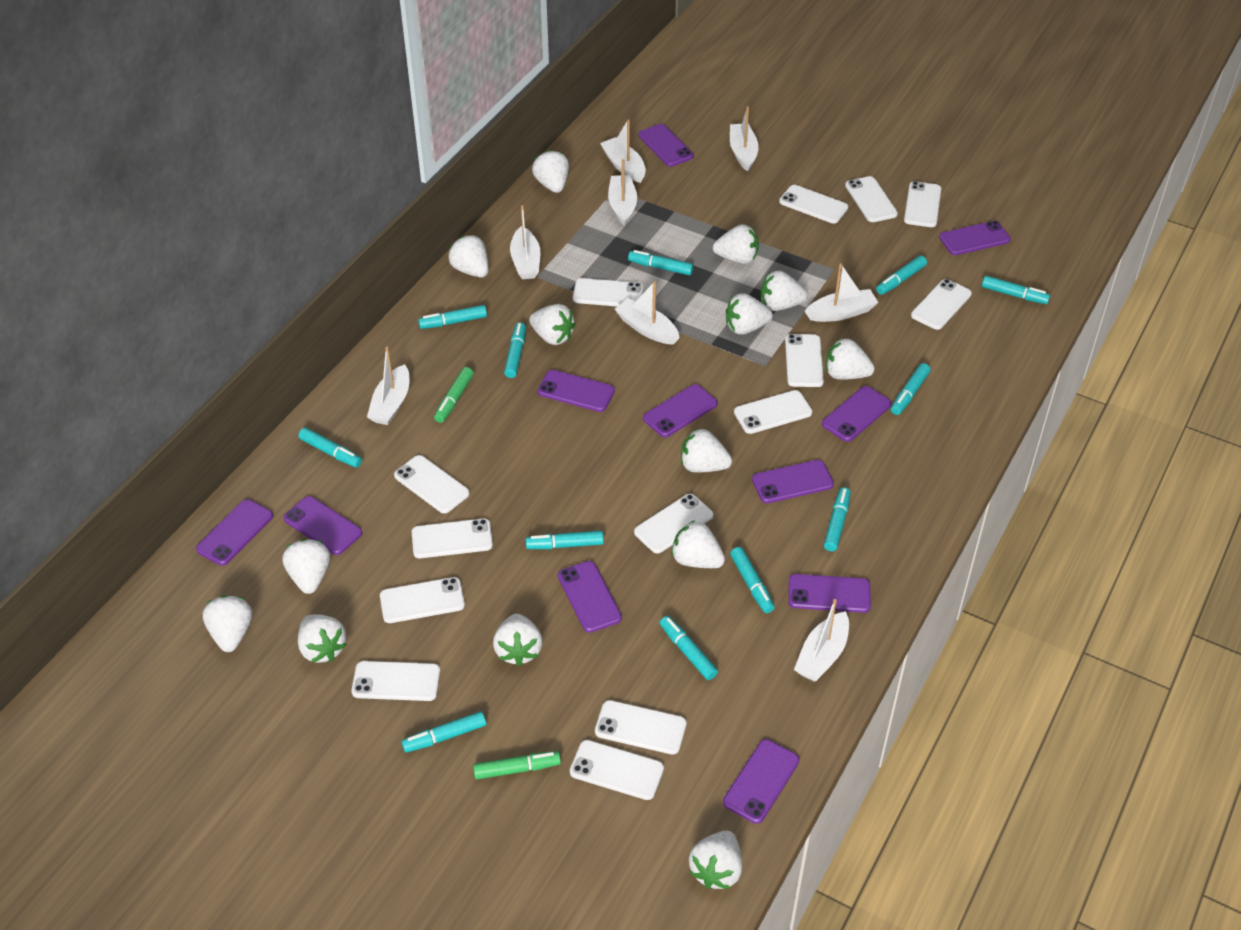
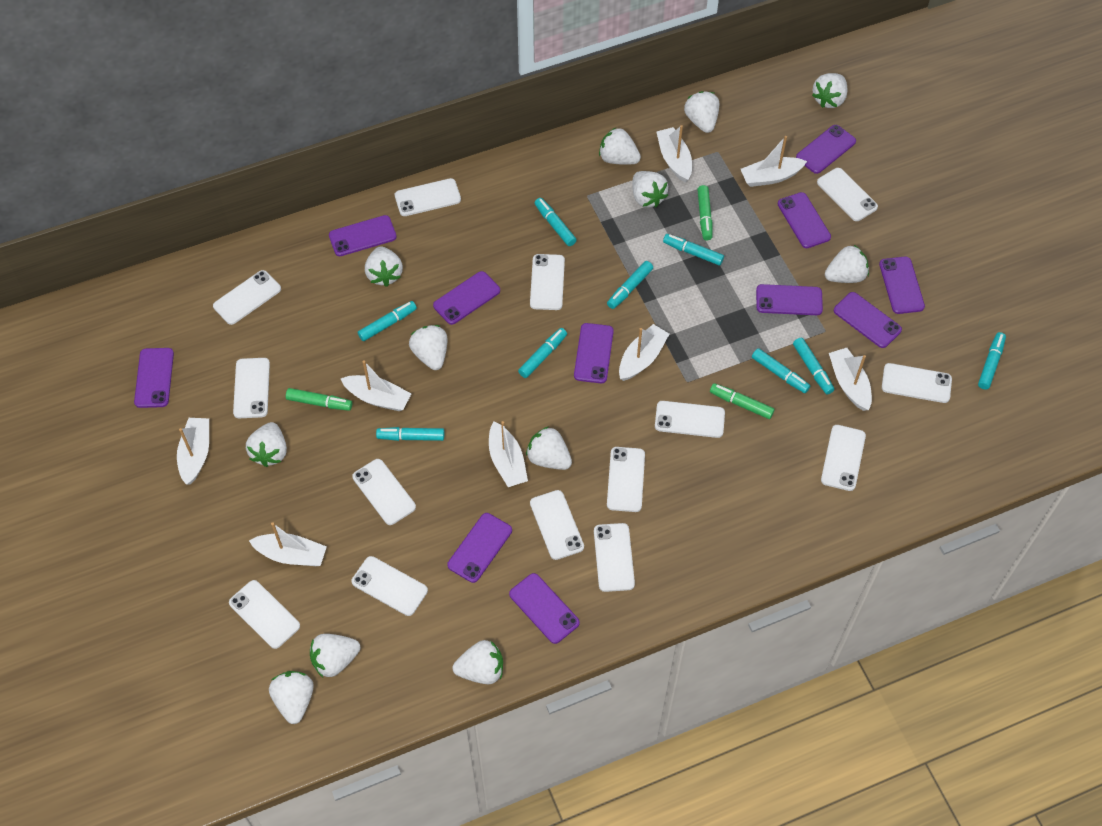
green marker: [434,367,474,423] [473,751,561,780] = 2 -> [286,388,352,411] [697,185,712,240] [710,383,775,419] = 3
turquoise marker: [298,427,362,468] [401,711,486,753] [418,305,487,329] [504,322,526,378] [526,531,604,549] [628,250,694,275] [660,616,718,680] [730,547,775,613] [824,487,851,551] [876,256,927,295] [891,363,931,415] [982,276,1050,304] = 12 -> [358,301,417,341] [376,427,444,441] [518,328,567,378] [535,198,577,246] [607,261,653,309] [663,234,724,266] [752,348,810,393] [793,338,834,394] [978,332,1006,390] = 9
white strawberry: [203,596,252,652] [282,539,330,594] [298,614,347,663] [448,235,488,278] [493,614,543,667] [529,304,576,345] [532,150,569,193] [671,520,725,568] [681,428,732,472] [689,831,742,889] [713,224,759,264] [726,293,773,335] [761,271,807,311] [826,338,875,380] = 14 -> [246,422,287,467] [269,671,314,724] [310,634,360,677] [365,246,403,287] [409,325,448,370] [453,640,503,684] [526,426,572,470] [599,128,641,165] [632,171,668,207] [684,91,719,133] [812,73,848,108] [825,245,869,283] = 12

